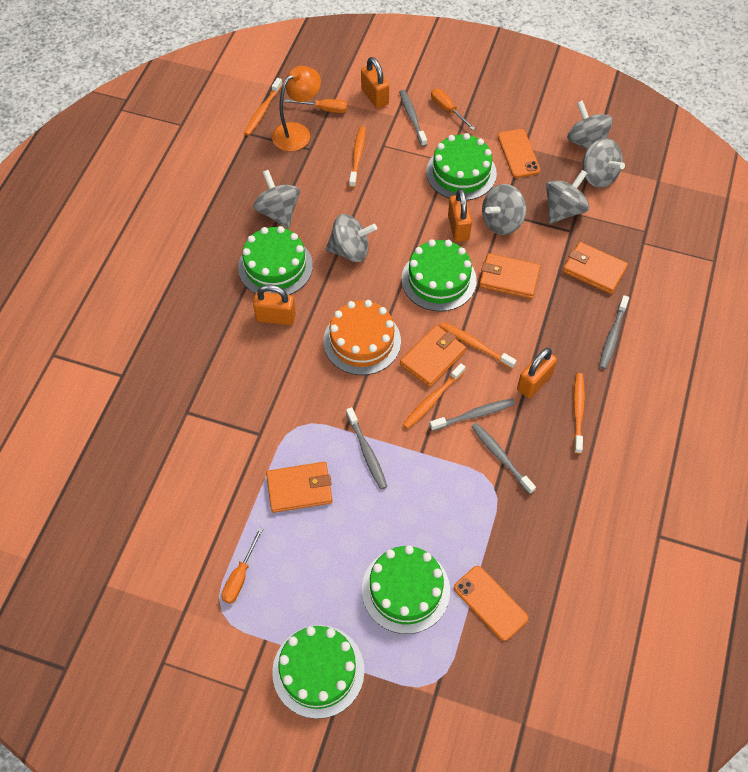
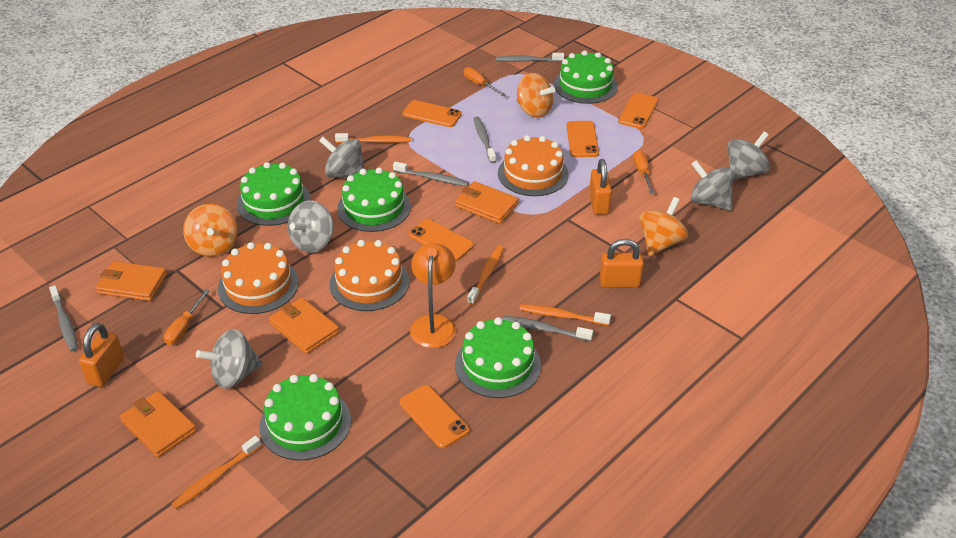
grey spinning top: [253,170,300,229] [326,214,377,262] [482,184,526,235] [546,170,589,224] [567,100,613,149] [582,138,625,188] = 6 -> [196,329,262,389] [288,200,333,253] [319,137,365,177] [691,160,734,211] [728,132,770,181] = 5
orange cake: [323,300,401,375] = 1 -> [218,242,299,314] [330,240,409,311] [498,135,569,196] = 3
orange padlock: [253,285,296,325] [361,57,389,109] [448,189,472,242] [517,348,557,398] = 4 -> [79,323,124,387] [589,159,612,215] [600,239,644,288] = 3
orange phone: [454,566,528,641] [498,129,540,178] = 2 -> [400,385,469,448] [402,100,462,127] [408,219,474,261] [566,121,599,157] [618,93,658,129] = 5
orange spinning top: none = 0 -> [183,204,238,257] [517,73,555,118] [639,197,688,256] = 3
orange toothbrush: [244,78,283,136] [349,126,366,188] [403,363,465,429] [439,322,517,369] [574,373,585,454] = 5 -> [171,436,261,509] [335,133,411,143] [467,245,504,305] [520,304,611,326] = 4

